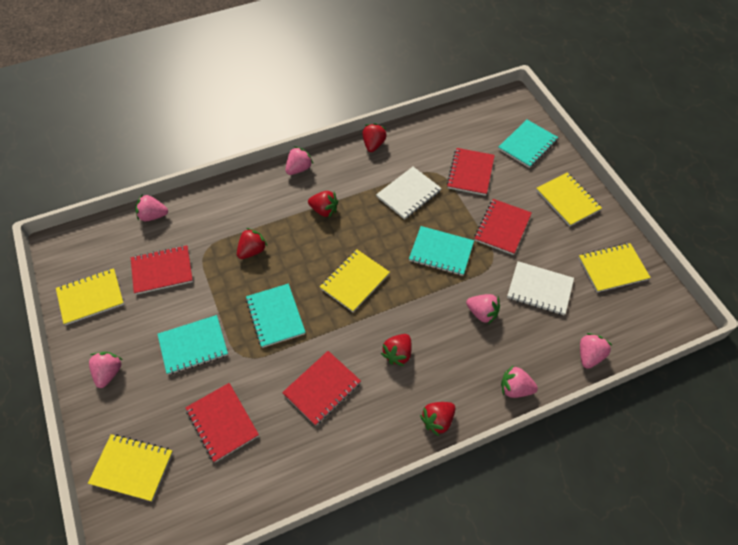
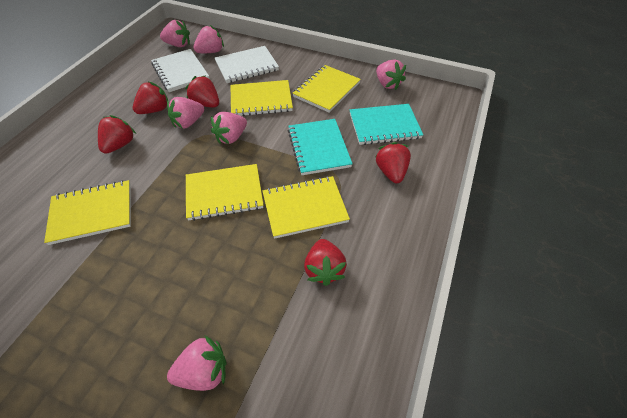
red notebook: [131,245,193,295] [185,383,259,462] [282,351,361,426] [447,148,495,196] [474,199,532,255] = 5 -> none = 0
turquoise notebook: [158,315,228,375] [246,284,306,348] [409,226,474,276] [498,120,558,168] = 4 -> [288,119,353,175] [350,104,423,145] = 2

